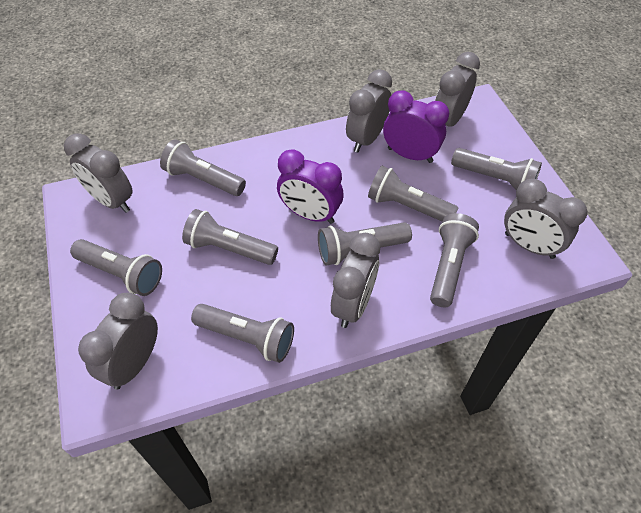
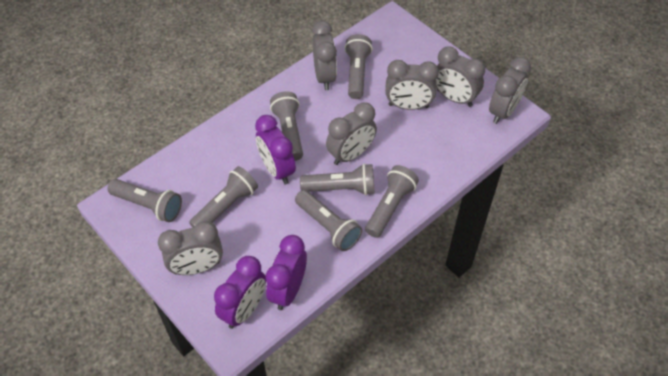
grey flashlight: [70,239,162,296] [160,139,246,196] [182,209,278,265] [191,304,294,363] [318,222,412,265] [368,166,458,221] [430,213,479,307] [451,148,542,191] = 8 -> [107,179,182,222] [189,166,258,228] [270,91,303,161] [295,190,362,251] [300,164,374,195] [344,34,373,99] [365,165,419,238] = 7
purple clock: [277,150,344,224] [383,90,449,163] = 2 -> [214,256,266,329] [255,115,296,185] [266,235,307,310] = 3

